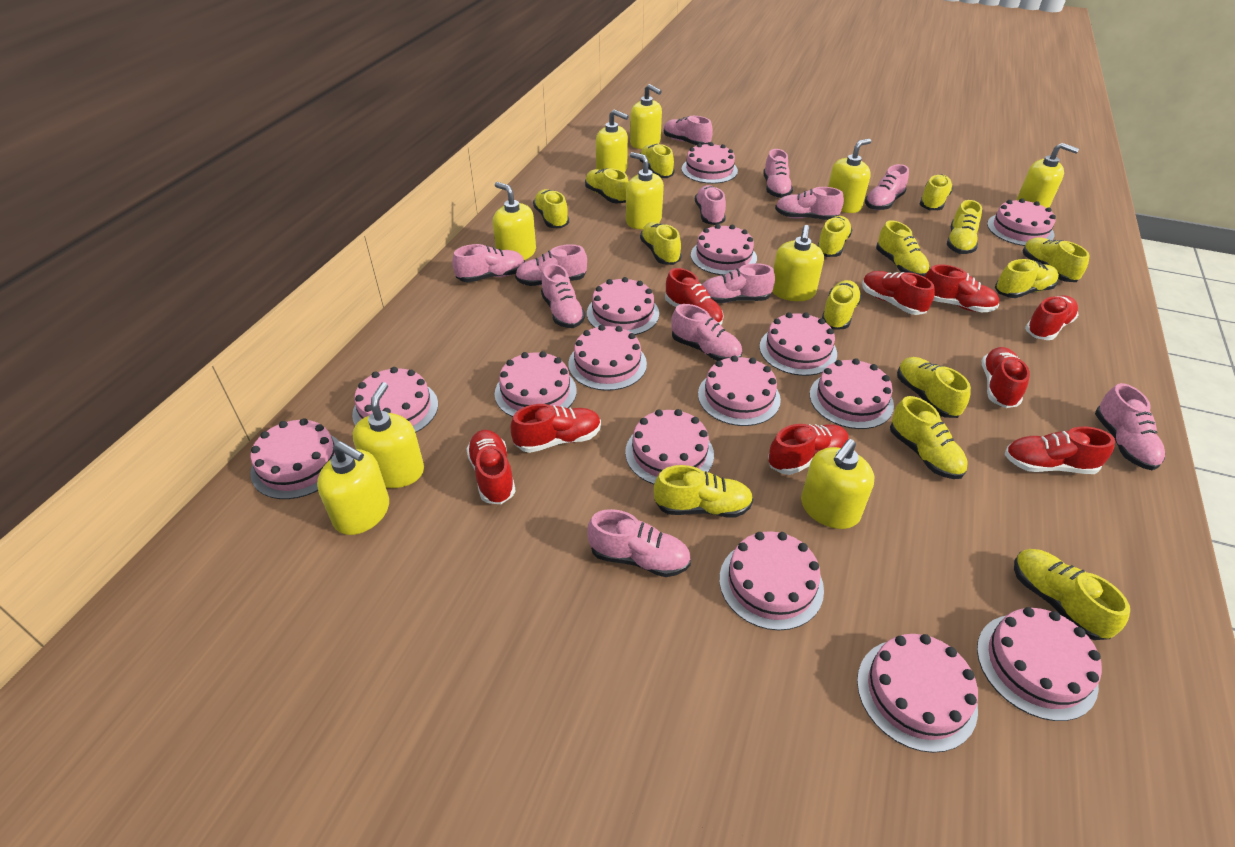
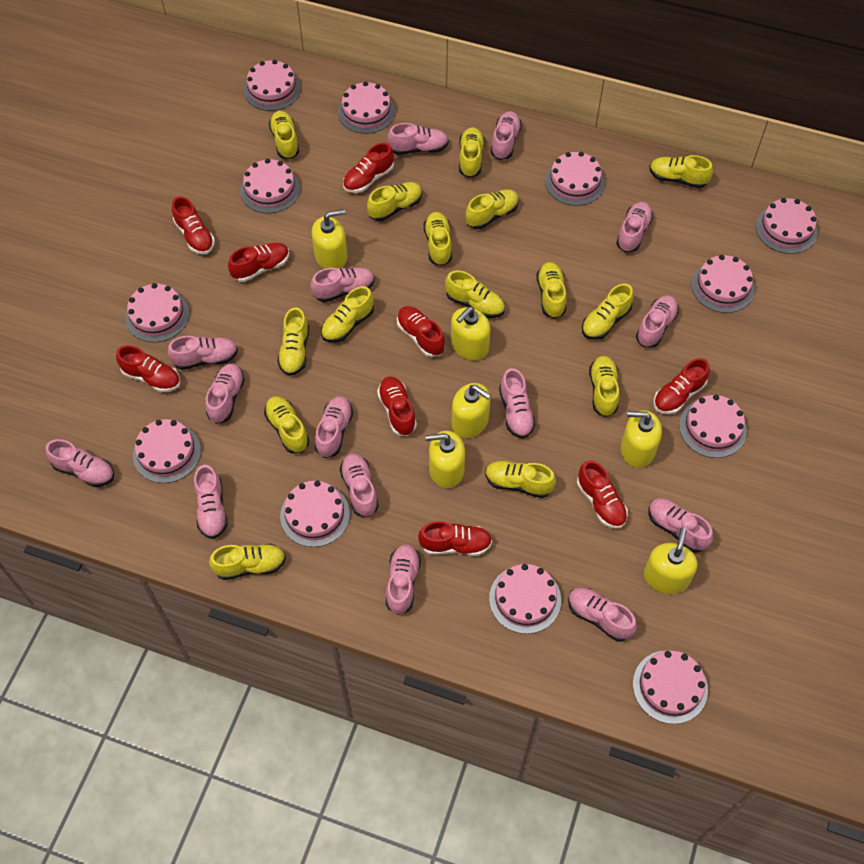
pink cake: [250,418,339,499] [352,367,438,433] [495,351,577,417] [568,325,647,391] [587,277,659,335] [625,409,714,484] [682,142,738,184] [691,224,757,275] [698,356,781,426] [719,531,824,630] [759,312,837,376] [810,358,894,429] [857,634,978,753] [977,607,1102,721] [987,198,1056,246] = 15 -> [125,283,189,342] [133,419,201,483] [240,159,300,213] [244,60,301,111] [280,481,350,547] [338,81,395,134] [489,564,561,634] [545,152,605,206] [633,650,708,724] [679,395,747,458] [691,255,755,313] [756,198,817,254] = 12
pink shoe: [452,244,525,282] [515,244,587,286] [541,264,585,328] [587,509,691,577] [664,116,713,145] [671,304,742,361] [695,185,726,225] [702,263,775,303] [763,149,793,198] [775,187,844,220] [865,164,909,210] [1095,383,1165,470] = 12 -> [45,439,114,487] [168,336,238,370] [194,465,228,539] [205,363,245,424] [311,267,375,302] [315,396,353,458] [340,453,379,517] [386,544,421,615] [387,123,449,155] [490,111,522,160] [499,368,536,438] [568,587,637,641] [616,202,653,252] [636,295,679,348] [649,498,713,553] = 15
yellow soap dispenser: [317,441,389,535] [353,382,424,488] [493,182,536,260] [596,109,628,173] [626,152,664,229] [630,84,662,149] [772,225,824,301] [801,439,874,529] [828,139,871,213] [1016,143,1079,208] = 10 -> [312,209,348,269] [426,431,465,488] [451,307,491,360] [452,383,491,438] [621,410,662,468] [644,528,697,594] = 6

